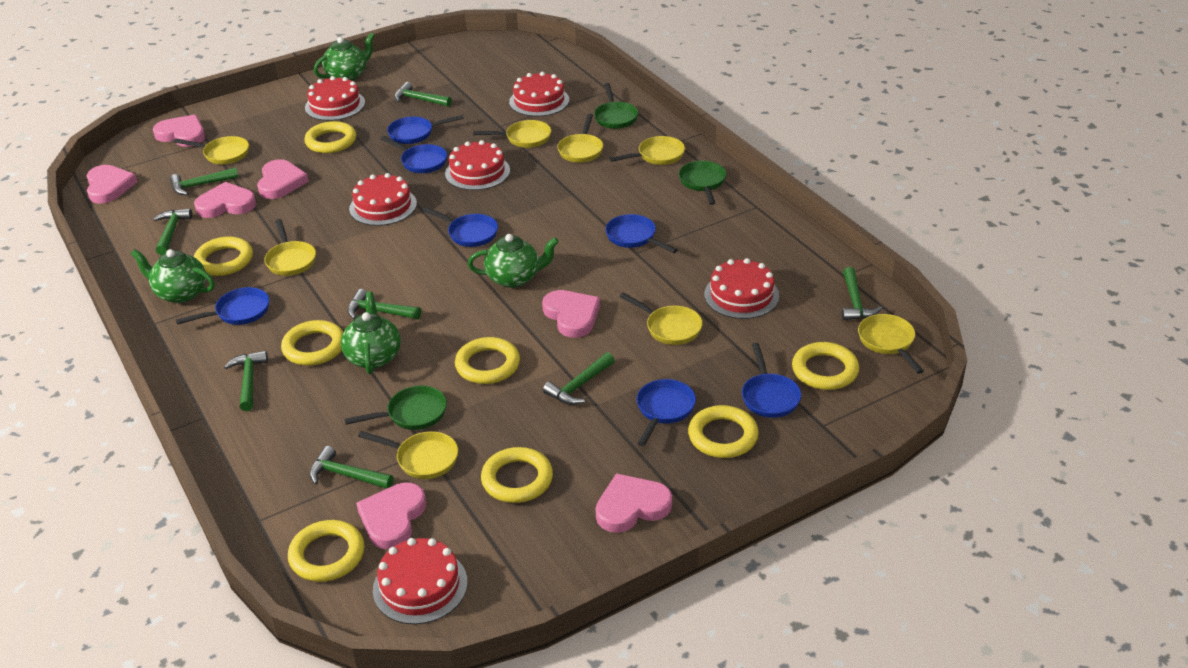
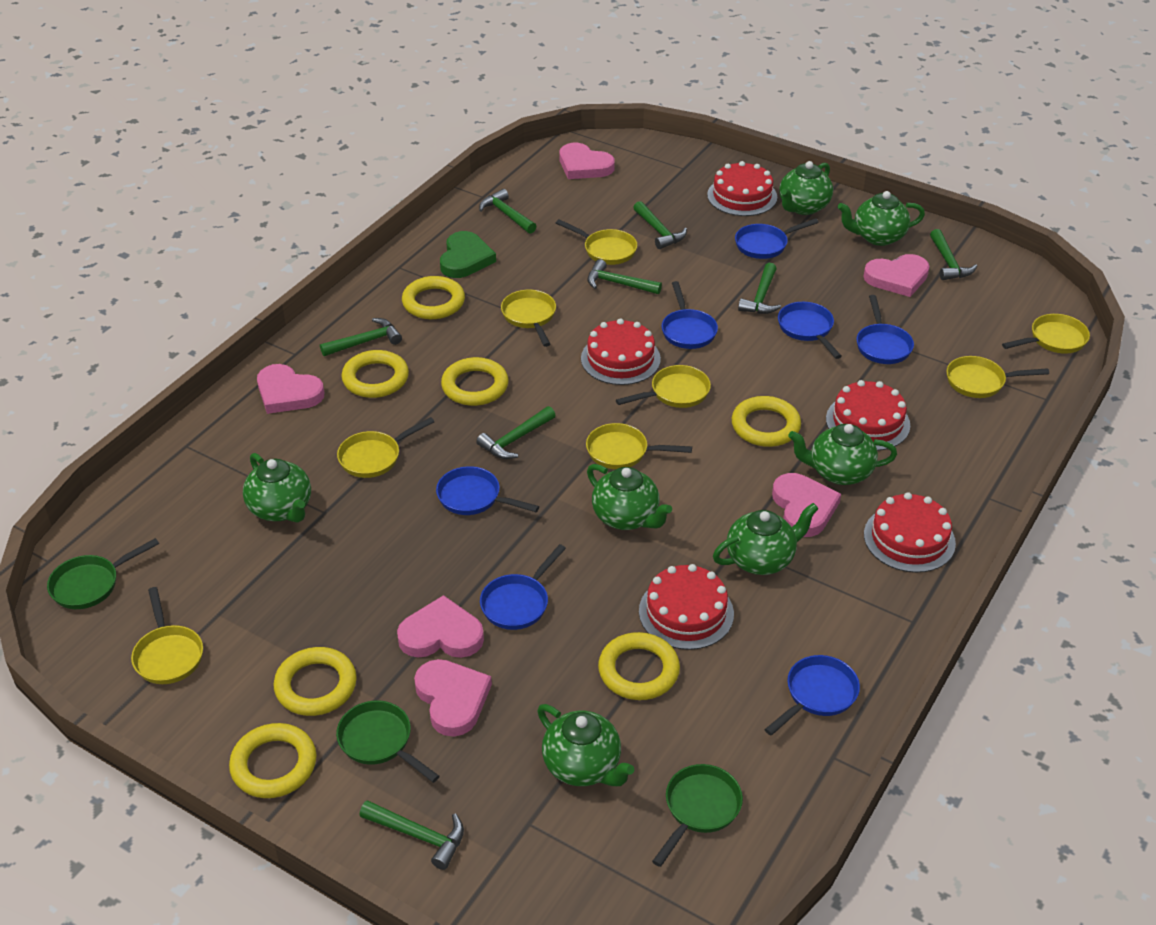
green heart: none = 0 -> [440,231,496,278] = 1
green teapot: [131,249,215,303] [314,33,375,81] [341,292,401,374] [468,234,559,288] = 4 -> [243,453,311,523] [537,704,634,786] [587,464,672,530] [713,503,819,575] [780,161,833,215] [788,424,897,485] [838,191,925,246] = 7
pink heart: [87,165,138,204] [153,115,205,147] [194,182,256,218] [257,159,309,199] [356,482,426,549] [542,290,600,338] [596,473,672,533] = 7 -> [257,364,324,414] [397,595,484,658] [414,659,492,737] [560,143,615,179] [772,473,841,537] [863,254,930,297] = 6
red cake: [305,76,365,121] [349,173,417,226] [373,538,467,624] [445,140,510,190] [509,72,569,117] [704,258,779,319] = 6 -> [581,318,661,385] [639,564,734,650] [707,161,777,216] [826,380,910,451] [864,492,956,573] = 5
yellow ring: [194,237,253,276] [281,320,343,366] [288,520,365,582] [304,121,356,153] [455,337,520,384] [481,447,553,503] [688,405,759,458] [792,342,859,390] = 8 -> [229,723,316,798] [274,647,357,716] [341,350,409,398] [402,276,465,319] [441,357,508,406] [598,632,680,700] [732,396,801,447] = 7

